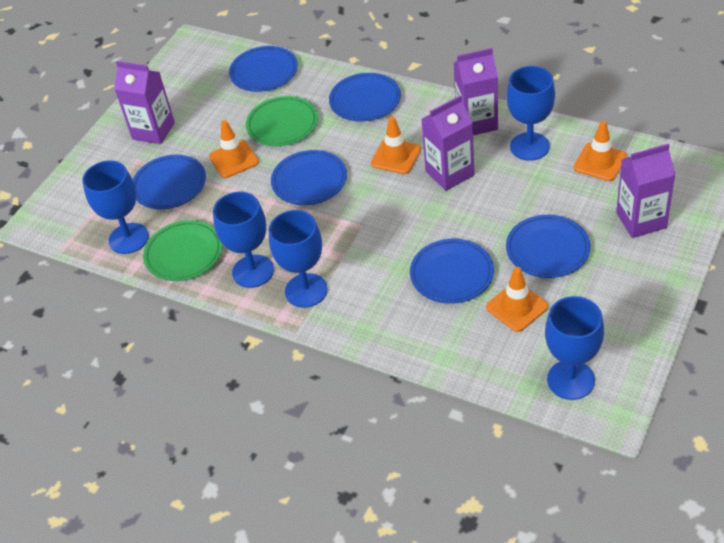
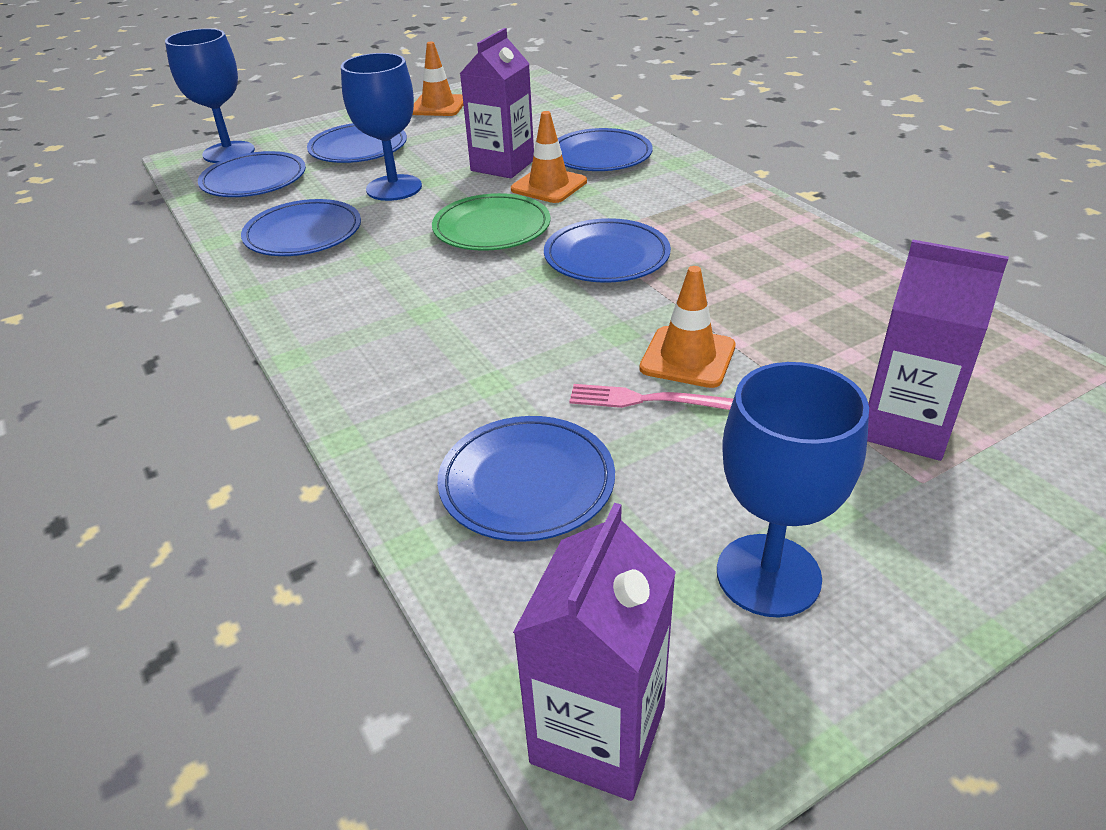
blue goblet: [82,160,149,254] [213,192,274,288] [269,210,328,308] [506,66,555,161] [545,296,604,400] = 5 -> [165,28,255,163] [341,53,422,201] [717,362,869,617] = 3
green plate: [143,220,222,281] [246,96,318,146] = 2 -> [432,193,551,251] = 1
orange traffic cone: [209,120,259,178] [371,116,421,174] [486,267,548,332] [574,121,627,181] = 4 -> [413,42,463,116] [511,111,587,203] [639,266,736,388] = 3
pink fork: none = 0 -> [569,384,733,410] = 1
purple carton: [114,61,175,144] [421,95,474,191] [454,48,498,135] [616,143,675,238] = 4 -> [460,28,534,178] [513,503,676,801] [867,240,1009,461] = 3

